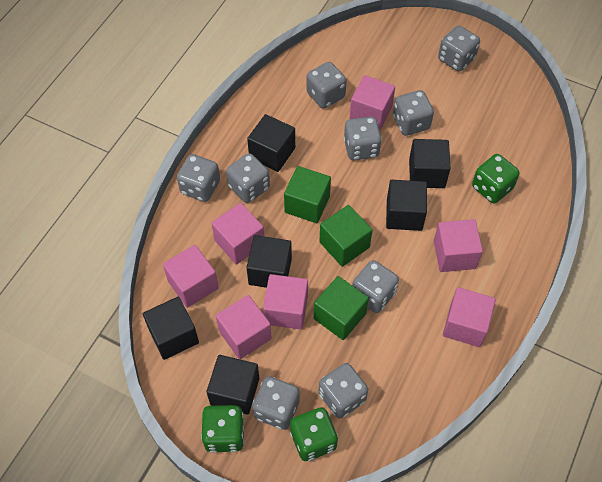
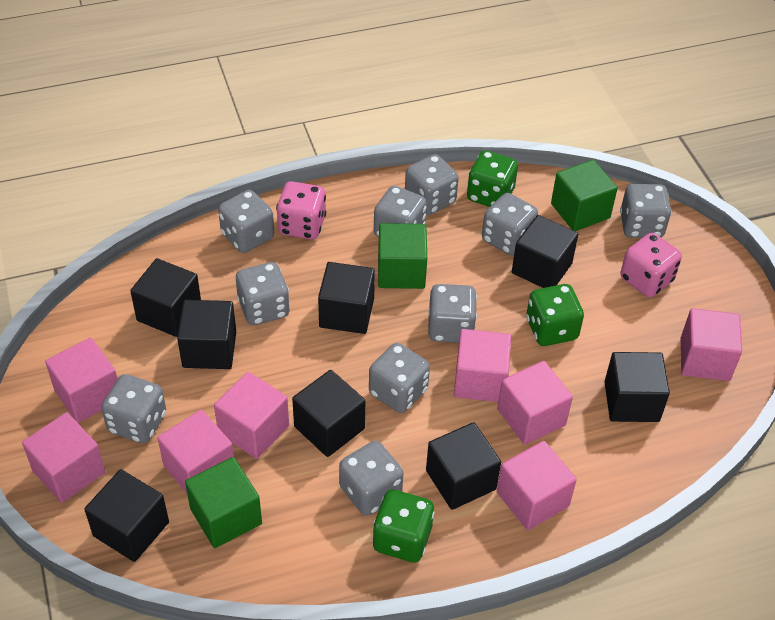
black cube: [143,297,199,360] [207,355,259,415] [246,235,292,288] [247,114,295,172] [386,180,427,231] [409,139,451,188] = 6 -> [84,469,169,562] [130,258,201,337] [177,300,236,369] [292,370,365,457] [318,262,375,334] [426,422,501,510] [512,215,578,288] [604,352,670,422] = 8
grey dice: [177,154,220,202] [226,153,270,203] [252,376,300,430] [306,62,347,108] [319,363,368,419] [344,117,382,160] [352,260,399,313] [393,90,434,136] [438,26,480,72] = 9 -> [101,374,166,443] [218,190,274,253] [236,262,290,325] [339,441,404,516] [369,343,430,413] [374,186,427,237] [405,154,459,215] [428,284,477,343] [482,193,538,256] [620,184,672,238] = 10
pink cube: [163,245,219,308] [211,203,264,265] [216,295,272,359] [263,274,308,330] [350,75,395,130] [434,219,483,272] [443,287,496,347] = 7 -> [22,412,105,503] [45,338,117,423] [158,410,234,493] [214,372,289,459] [454,329,511,402] [497,361,573,445] [497,441,577,530] [681,308,742,381] = 8
pink dice: none = 0 -> [276,181,326,240] [620,233,682,297] = 2

